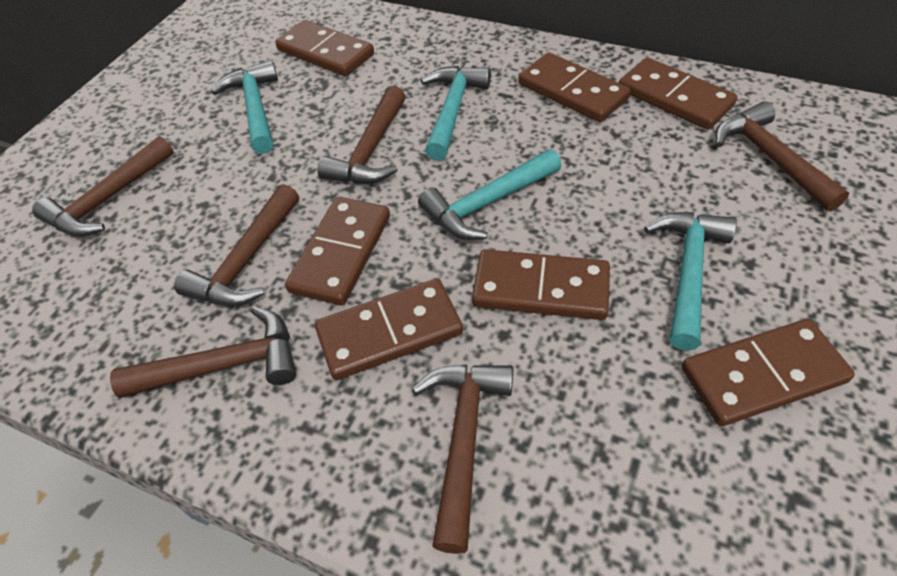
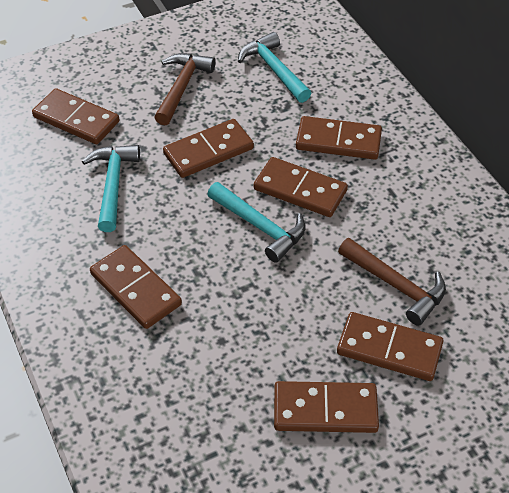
brown hammer: [32,136,174,237] [110,306,296,398] [174,184,299,307] [318,86,406,184] [412,365,514,554] [715,101,849,211] = 6 -> [154,53,216,125] [338,238,446,326] = 2
turquoise hammer: [211,60,278,154] [418,149,561,240] [421,66,491,160] [644,212,737,351] = 4 -> [82,145,140,232] [207,182,305,263] [238,32,311,103] = 3

